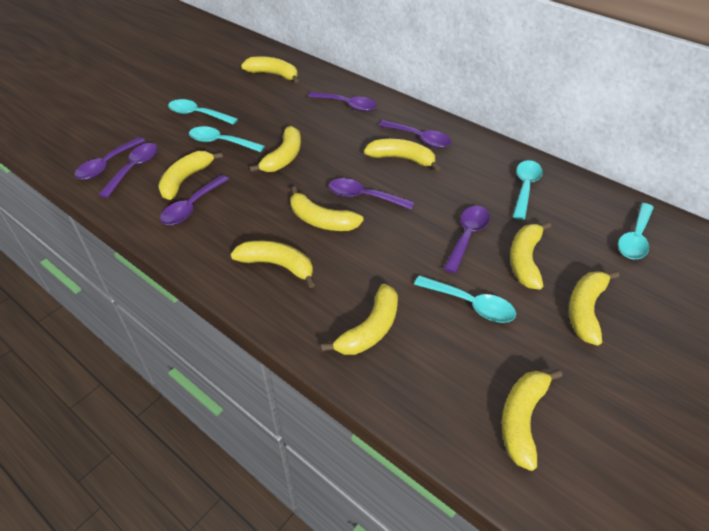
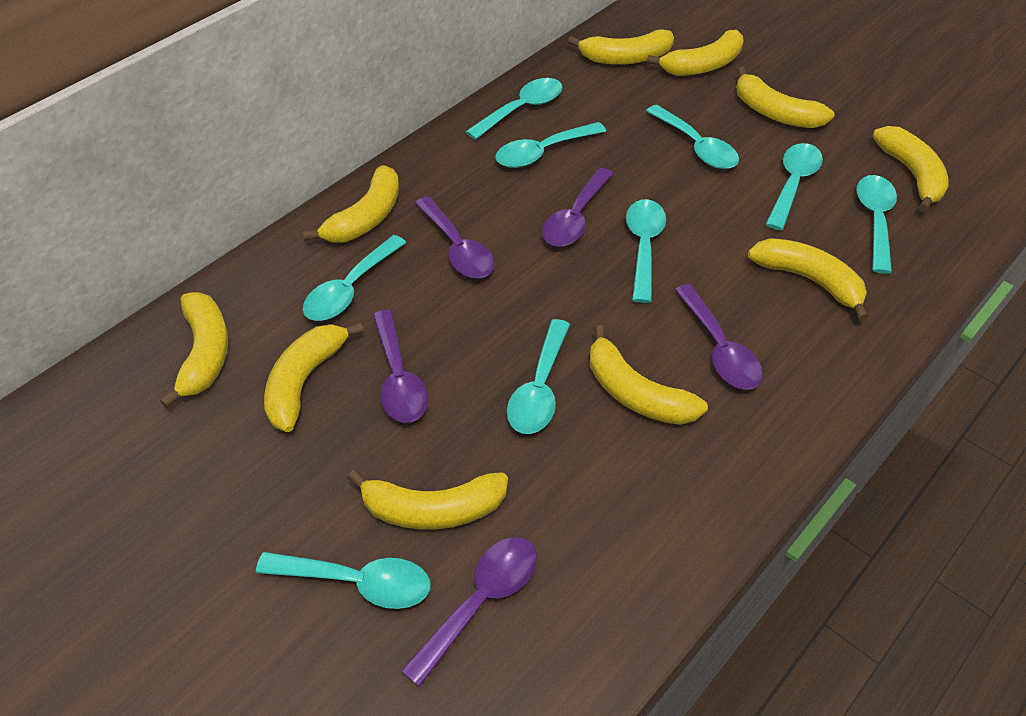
purple spoon: [74,137,145,180] [98,143,158,198] [160,175,229,225] [308,92,377,111] [328,178,414,210] [379,120,451,148] [443,206,490,273] = 7 -> [373,310,429,423] [401,537,537,687] [415,196,495,278] [542,168,614,247] [675,284,763,390] = 5
turquoise spoon: [168,99,238,125] [189,126,265,152] [414,275,516,323] [513,160,543,220] [618,203,654,259] = 5 -> [256,552,430,609] [303,235,407,321] [465,78,563,140] [495,122,606,168] [507,319,570,434] [626,199,666,303] [646,105,739,169] [765,143,823,230] [856,175,897,274] = 9

